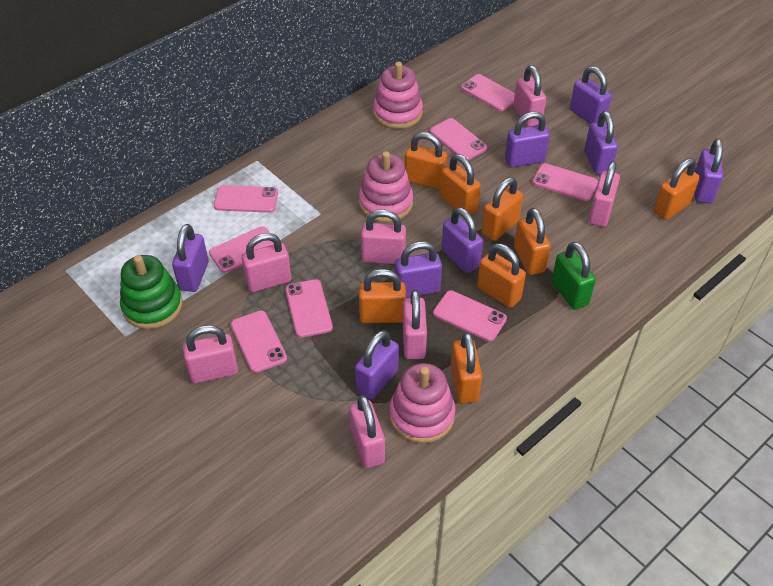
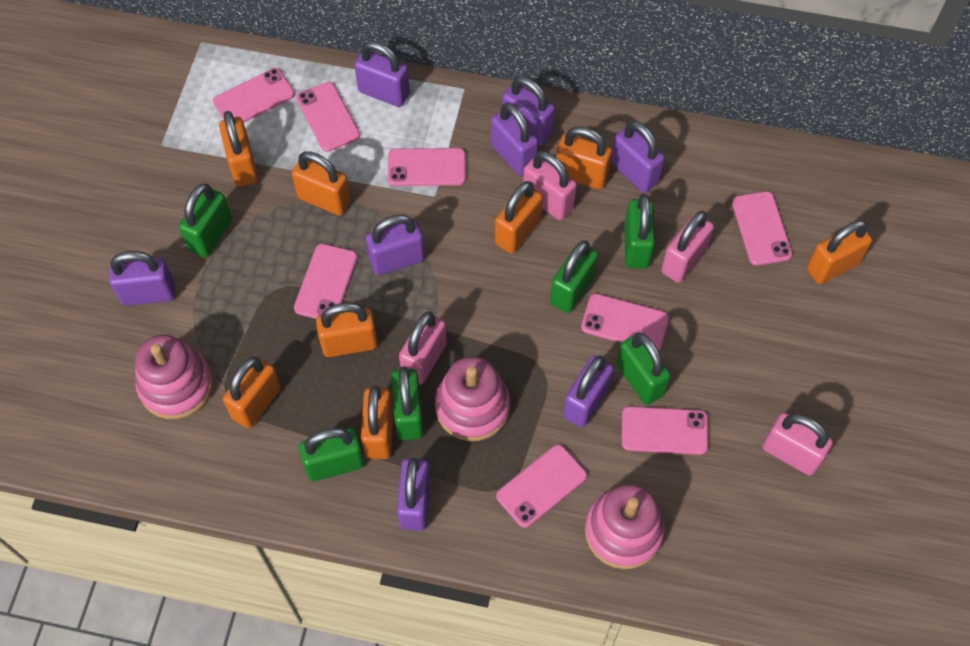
green padlock: [552,242,596,310] = 1 -> [179,183,232,258] [299,428,364,481] [391,366,424,441] [550,240,598,313] [617,332,671,405] [624,194,655,269] = 6
green stacking toy: [120,255,183,329] = 1 -> none = 0
pink padlock: [183,325,238,383] [242,233,291,292] [349,395,385,468] [361,209,406,264] [403,290,427,359] [513,65,546,127] [589,161,620,227] = 7 -> [399,311,447,385] [523,151,577,220] [661,211,714,283] [762,413,833,476] = 4

